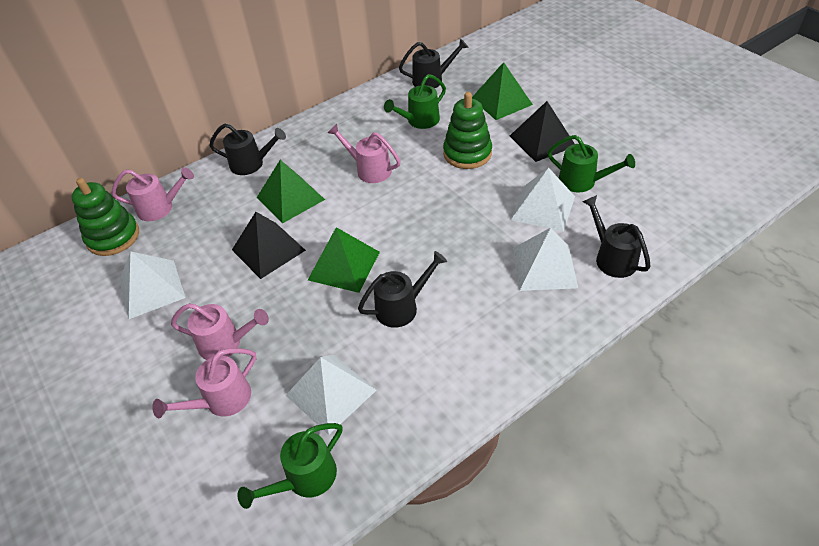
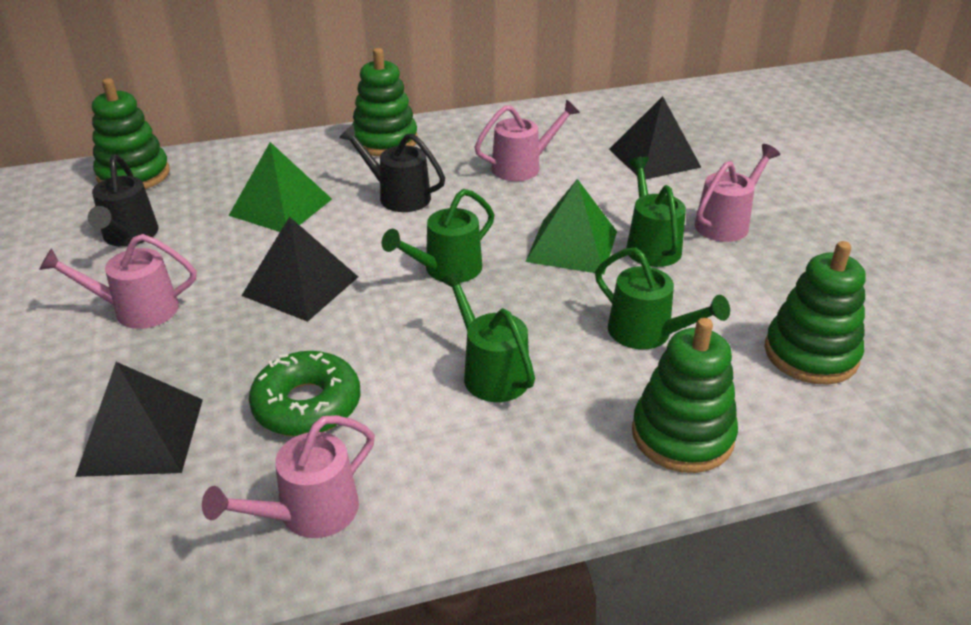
black pyramid: [232,212,306,279] [510,101,575,162] = 2 -> [75,362,203,477] [241,217,358,322] [609,96,701,179] = 3
black watering can: [209,123,286,175] [358,251,447,328] [399,38,469,88] [583,195,651,278] = 4 -> [88,154,159,247] [339,125,445,212] = 2
green donut: none = 0 -> [249,351,360,437] = 1
green pyramid: [257,160,325,224] [308,227,380,293] [472,62,533,120] = 3 -> [228,142,332,232] [526,179,617,275] = 2
green stacking toy: [71,178,139,256] [443,92,492,169] = 2 -> [92,78,170,189] [352,48,418,156] [632,317,738,473] [764,241,866,385] = 4
green watering can: [237,423,342,509] [384,74,446,129] [547,135,635,193] = 3 -> [382,189,494,283] [440,270,535,402] [595,247,730,350] [626,157,686,267] = 4
white pyramid: [119,251,186,319] [286,354,377,435] [511,168,575,232] [513,228,578,291] = 4 -> none = 0

